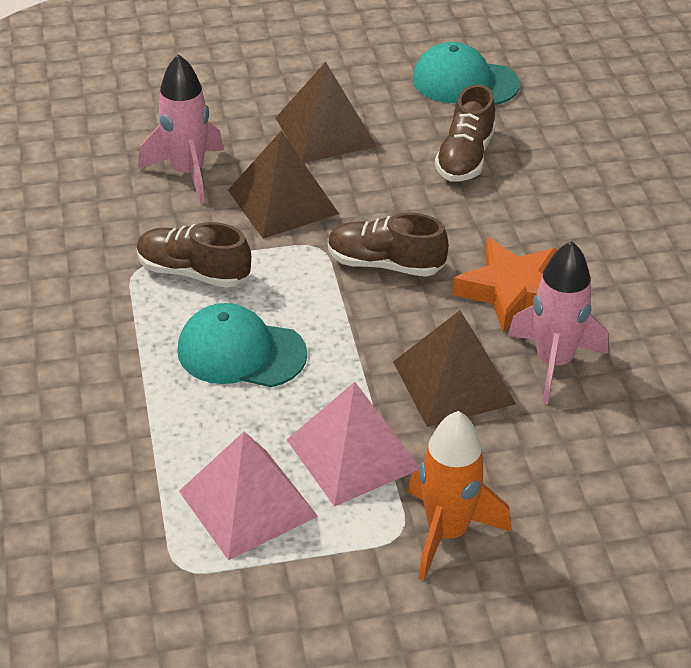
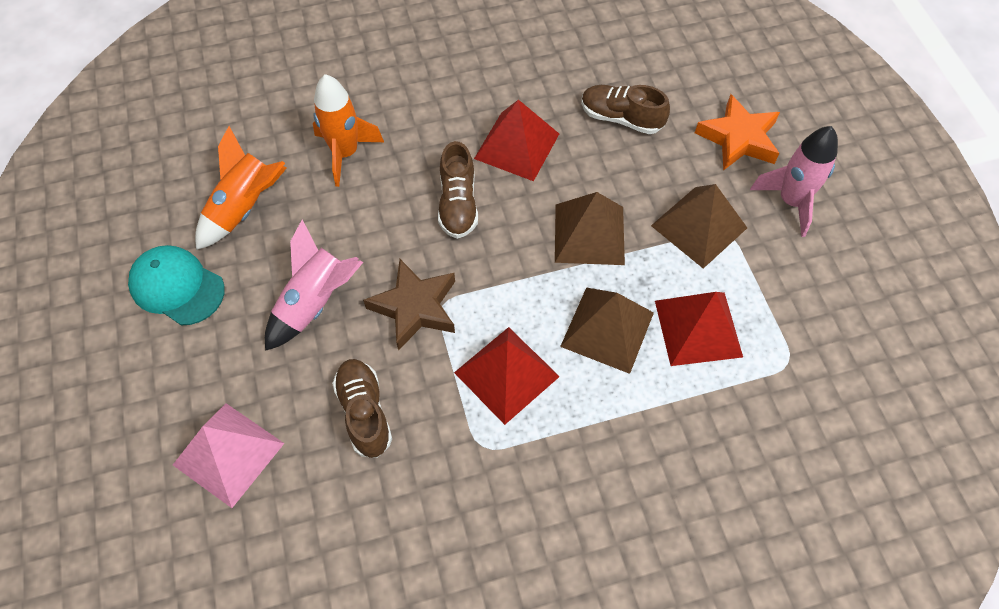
brown star: none = 0 -> [363,259,455,351] = 1
orange rocket: [408,411,511,581] = 1 -> [195,126,287,250] [313,74,384,187] = 2
pink pyramid: [179,432,318,560] [287,382,420,507] = 2 -> [173,403,284,508] = 1
red pyramid: none = 0 -> [454,327,560,425] [474,100,559,181] [655,292,743,366] = 3
turquoise cap: [177,303,307,387] [413,42,520,105] = 2 -> [128,245,225,325] = 1

